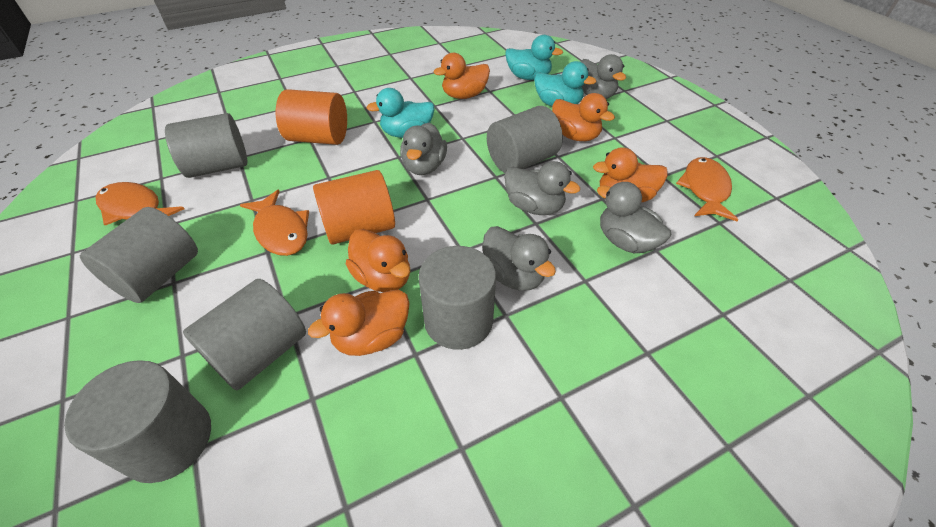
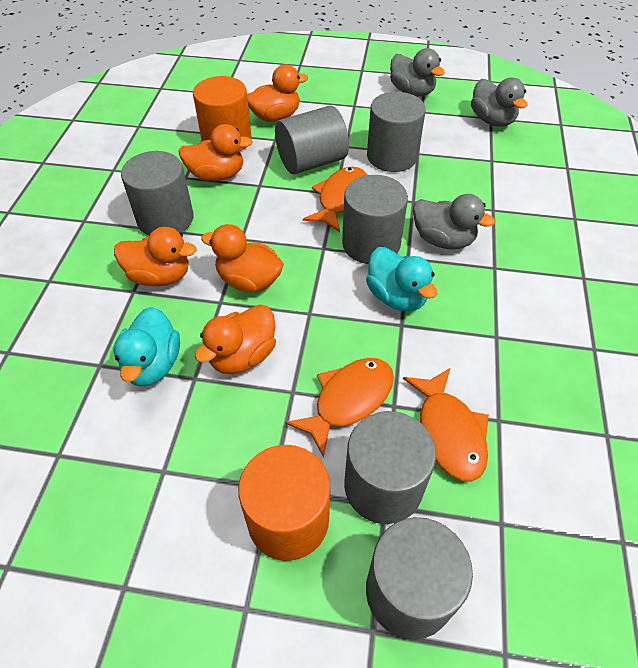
grey duck: [400,123,447,175] [482,226,556,291] [504,161,580,215] [581,54,626,99] [597,182,671,253] = 5 -> [390,48,445,97] [413,194,495,249] [471,77,527,127] = 3
turquoise duck: [366,88,434,138] [506,35,563,80] [534,61,596,106] = 3 -> [113,307,180,387] [366,247,437,311] = 2

